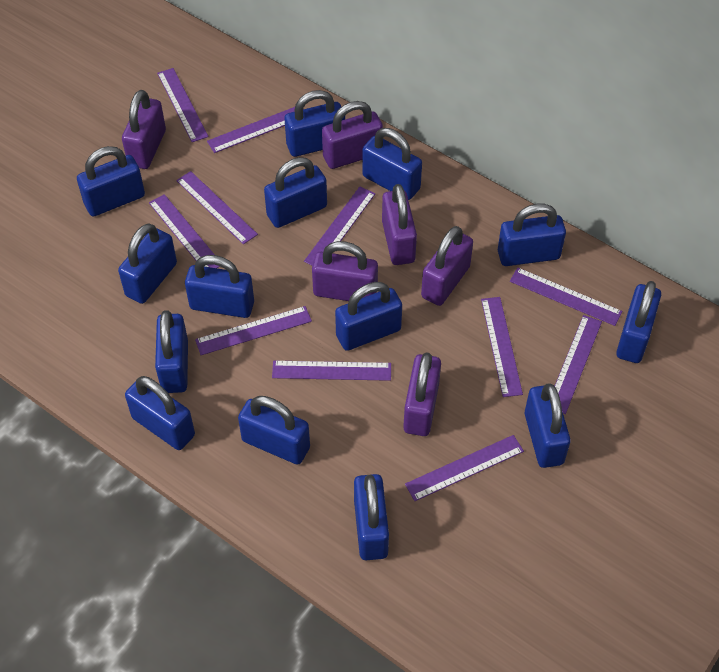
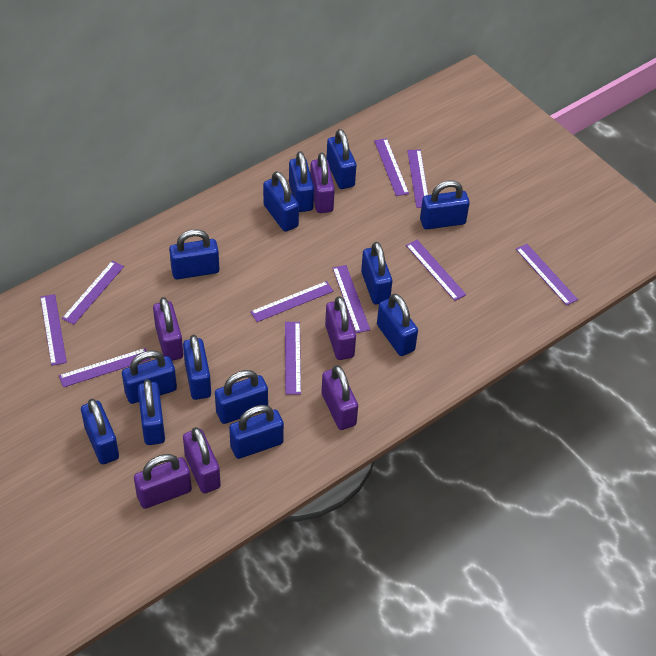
blue padlock: [77,146,145,217] [118,223,177,304] [125,376,195,450] [155,310,188,393] [185,255,254,318] [238,396,310,465] [264,157,327,228] [285,90,345,157] [335,282,402,351] [354,474,389,560] [362,128,422,200] [498,204,566,266] [525,383,571,468] [616,281,661,363] = 14 -> [81,399,119,464] [122,350,177,404] [138,379,165,445] [169,229,219,279] [183,335,211,400] [215,370,268,424] [229,405,284,459] [263,171,299,232] [289,151,314,212] [326,129,356,189] [361,242,392,304] [377,294,418,356] [420,180,470,229] = 13
purple ruler: [149,194,220,268] [157,68,209,142] [176,171,258,245] [195,306,312,355] [207,107,295,153] [272,361,391,381] [304,187,375,265] [405,435,524,501] [481,297,523,397] [510,267,623,326] [555,315,602,414] = 11 -> [40,294,67,366] [59,348,150,387] [62,261,124,325] [250,281,333,322] [285,322,301,395] [333,265,370,333] [374,138,409,196] [406,240,466,301] [407,150,428,208] [516,244,578,306] = 10

